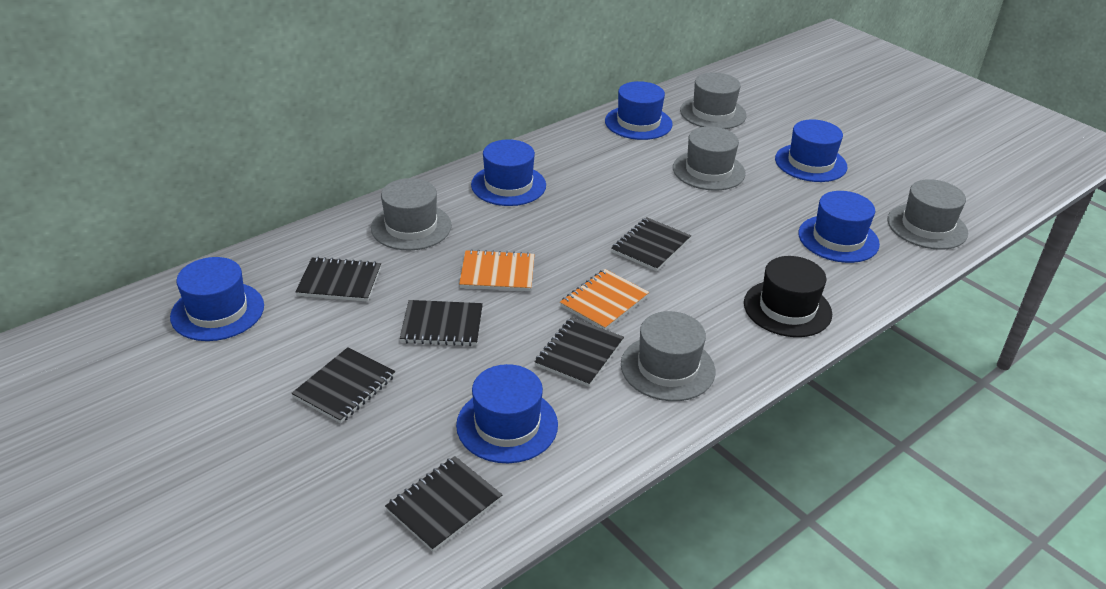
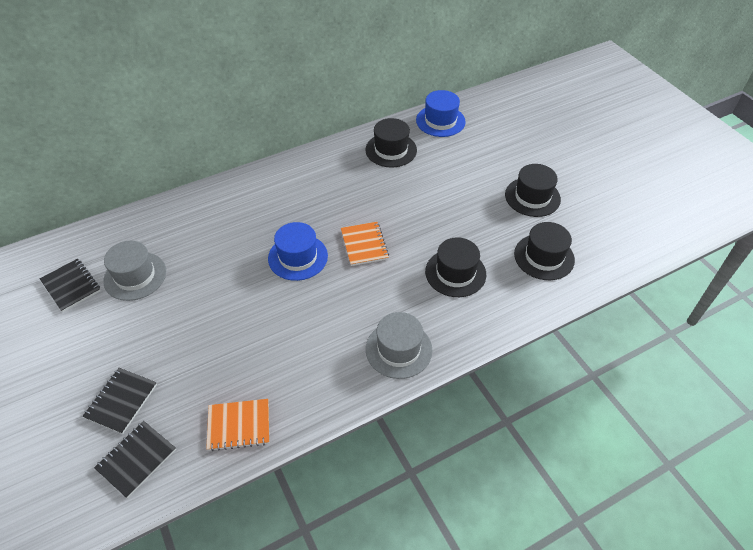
black hat: [744,256,832,337] = 1 -> [365,118,417,168] [425,237,486,297] [505,164,561,217] [514,222,575,280] = 4
black notebook: [292,347,395,423] [295,257,381,302] [385,456,502,552] [400,300,483,346] [535,317,624,387] [611,217,691,271] = 6 -> [40,259,100,312] [82,368,157,434] [94,421,176,498] = 3
blue hat: [170,257,264,341] [456,364,558,463] [471,139,546,206] [605,81,673,140] [775,119,847,182] [798,191,880,263] = 6 -> [268,222,328,281] [416,90,466,137] = 2
grey hat: [371,178,452,251] [621,311,715,401] [673,126,746,191] [680,72,747,129] [888,179,968,250] = 5 -> [103,241,166,301] [366,312,432,379] = 2

